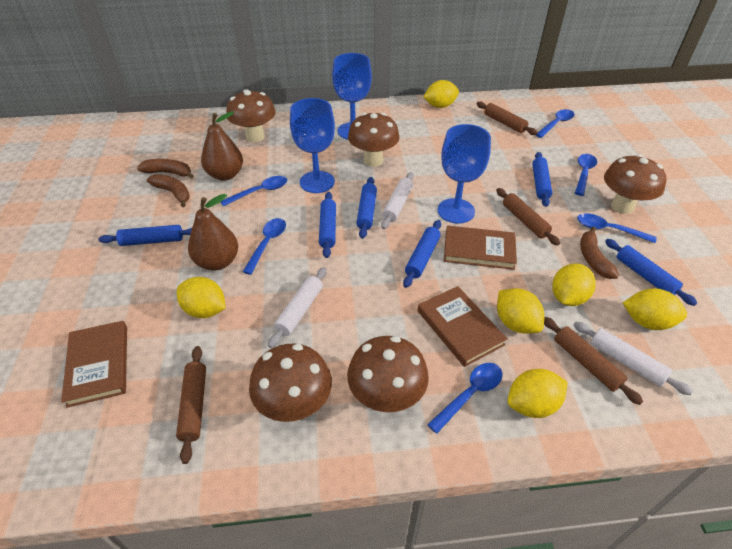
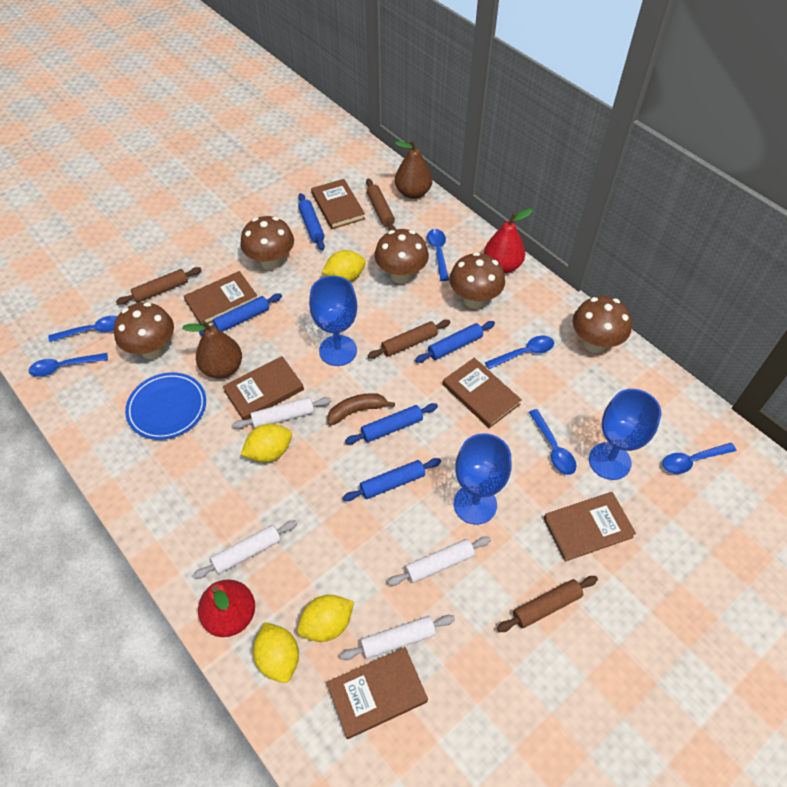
blue plate: none = 0 -> [125,372,206,440] = 1
blue rolling pin: [99,225,192,246] [319,192,336,258] [356,177,377,239] [403,220,441,288] [532,152,552,207] [605,239,697,306] = 6 -> [199,293,282,336] [298,193,325,250] [343,458,441,501] [345,403,438,444] [415,321,495,363] = 5
brown banana: [137,159,194,179] [147,174,190,207] [580,226,619,279] = 3 -> [327,393,395,426] = 1
brown book: [61,321,127,408] [418,286,507,367] [444,226,517,270] = 3 -> [184,271,257,324] [223,356,304,420] [311,179,365,229] [327,647,428,739] [443,358,522,428] [543,492,636,562] = 6
red pear: none = 0 -> [198,579,255,637] [484,209,533,273] = 2
white rolling pin: [268,267,327,348] [381,172,413,229] [574,322,693,395] = 3 -> [193,520,297,579] [233,397,331,429] [340,615,455,660] [387,537,491,586] = 4
yellow lemon: [177,277,226,318] [423,80,459,108] [497,288,544,334] [508,369,567,418] [552,263,596,306] [623,288,687,330] = 6 -> [241,424,292,462] [253,622,299,683] [297,595,354,642] [322,250,366,282] = 4

